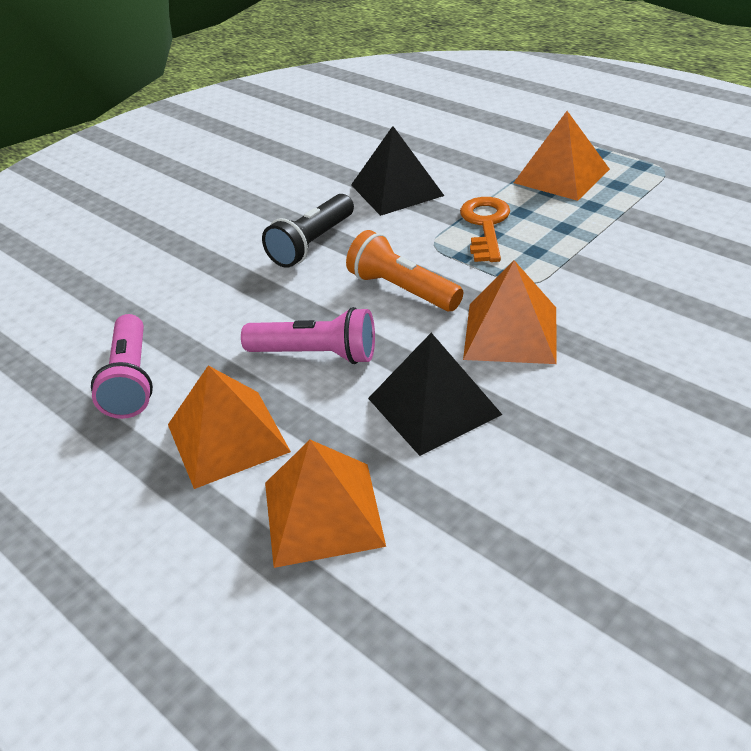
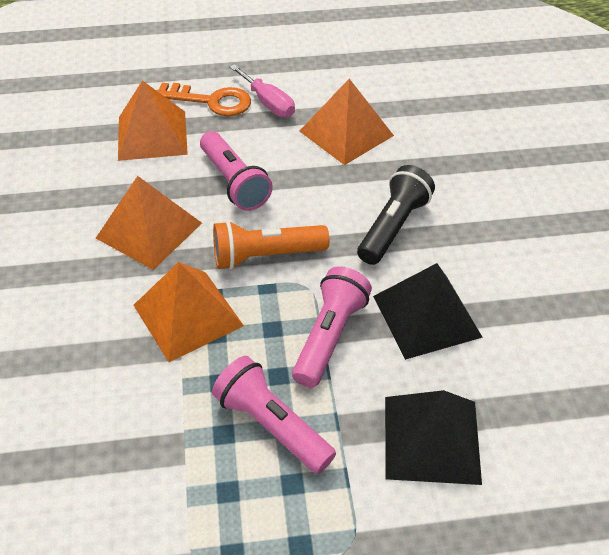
pink flashlight: [91,314,153,419] [241,307,375,364] = 2 -> [200,131,273,211] [212,356,336,474] [292,266,372,388] = 3
pink screwdriver: none = 0 -> [230,64,295,118] = 1

